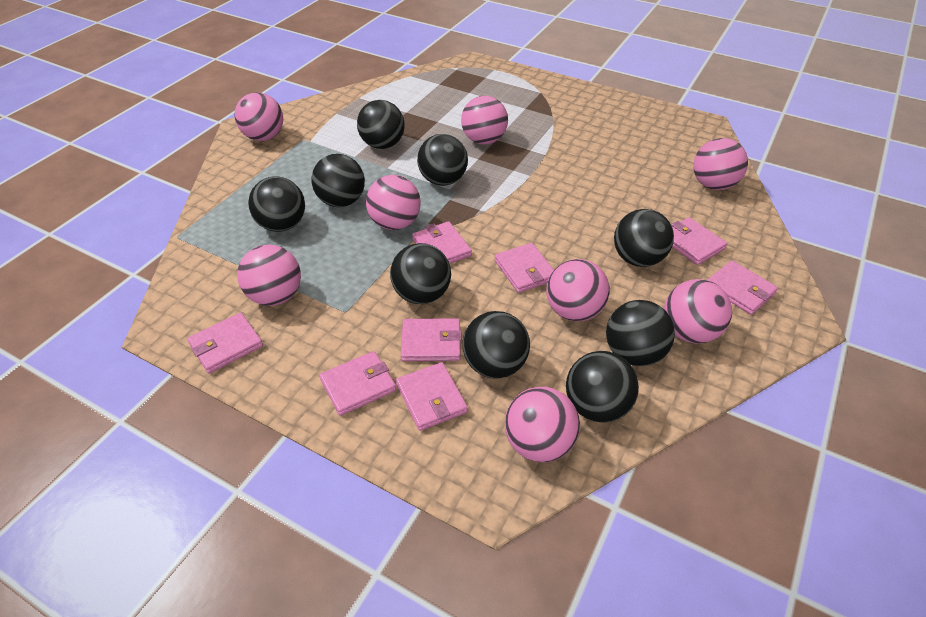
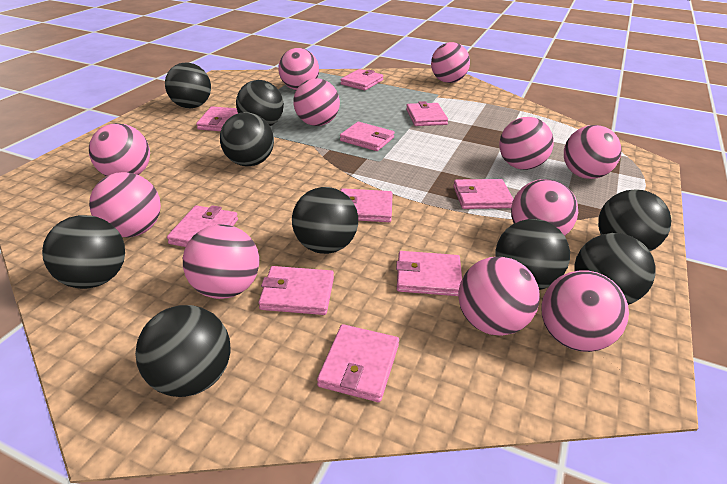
pink ball: [234,92,283,141] [237,245,301,306] [366,175,421,230] [461,96,508,145] [505,387,580,462] [546,259,610,321] [664,279,732,344] [693,138,748,190] = 8 -> [89,123,150,176] [89,172,161,237] [183,224,259,299] [278,48,319,90] [294,78,340,126] [431,42,470,83] [458,256,540,336] [499,117,554,170] [511,179,578,236] [541,271,629,352] [564,125,621,179] = 11
pink wallet: [187,313,263,373] [319,351,396,416] [396,362,468,431] [401,318,462,361] [412,221,472,264] [495,243,554,293] [671,217,727,265] [707,261,778,315] = 8 -> [167,205,238,247] [196,106,238,131] [258,266,334,315] [317,324,399,402] [340,122,395,151] [340,188,393,222] [341,69,383,91] [396,251,462,296] [406,101,448,126] [453,179,513,209] = 10

